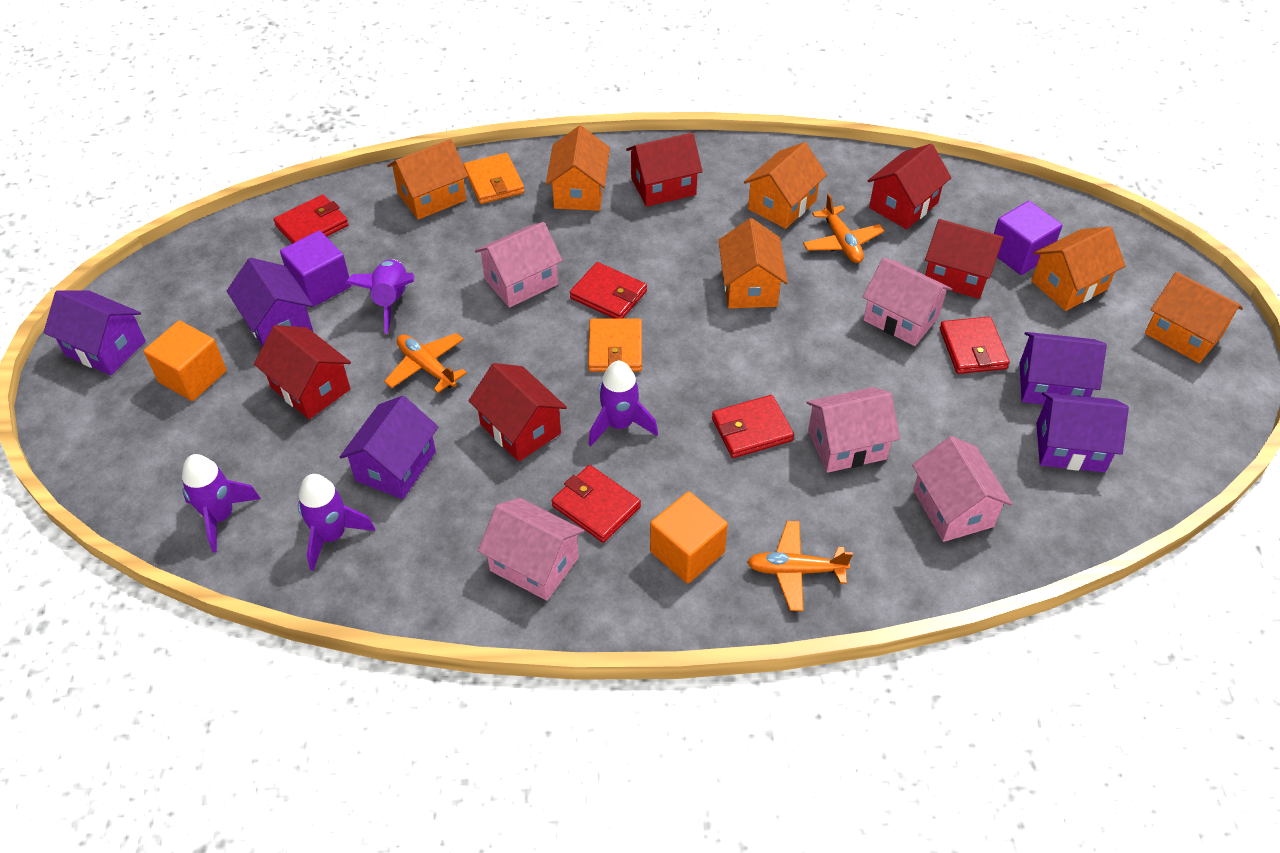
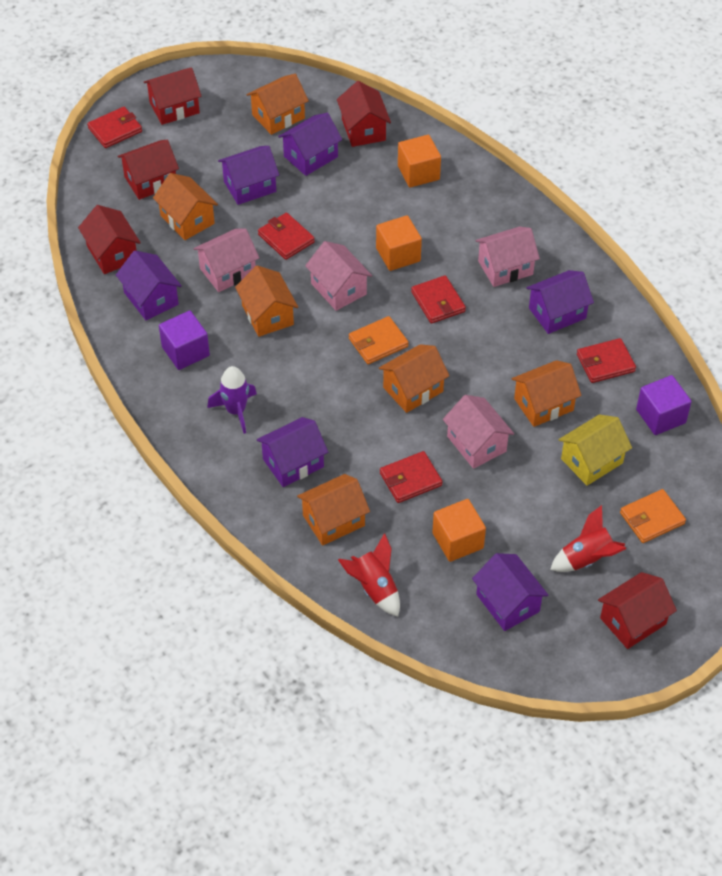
orange cube: [144,320,227,401] [650,491,728,583] = 2 -> [376,215,422,271] [398,135,441,187] [432,499,486,562] = 3
orange plane: [384,333,467,393] [747,521,853,611] [803,194,884,263] = 3 -> none = 0
pink house: [475,222,563,308] [478,498,584,601] [806,387,900,473] [863,258,952,346] [912,436,1012,542] = 5 -> [193,229,259,292] [305,241,372,311] [443,395,514,469] [475,227,540,287] = 4
purple house: [43,291,146,375] [227,258,313,347] [340,396,439,499] [1019,332,1107,405] [1036,392,1129,472] = 5 -> [116,251,182,320] [218,146,279,205] [257,417,328,487] [278,113,342,176] [472,553,549,631] [526,270,594,334] = 6
purple rocket: [182,454,261,553] [298,474,375,571] [346,259,414,334] [588,361,658,447] = 4 -> [207,366,257,434] = 1
red rocket: none = 0 -> [338,533,400,617] [550,505,626,572] = 2
yellow house: none = 0 -> [558,415,632,486] = 1

